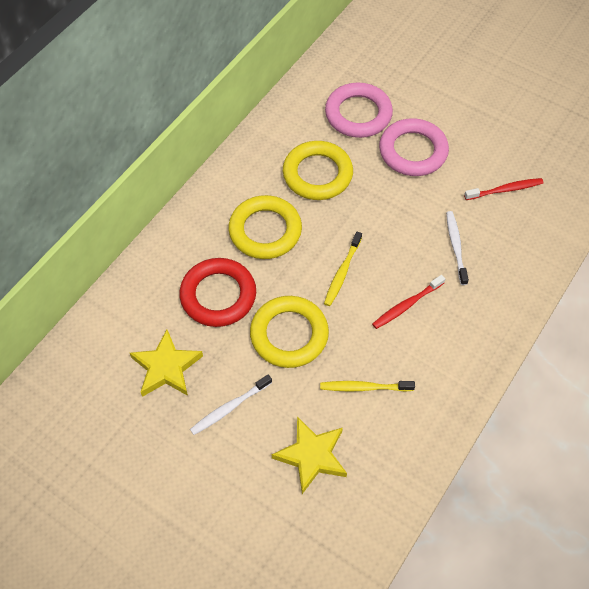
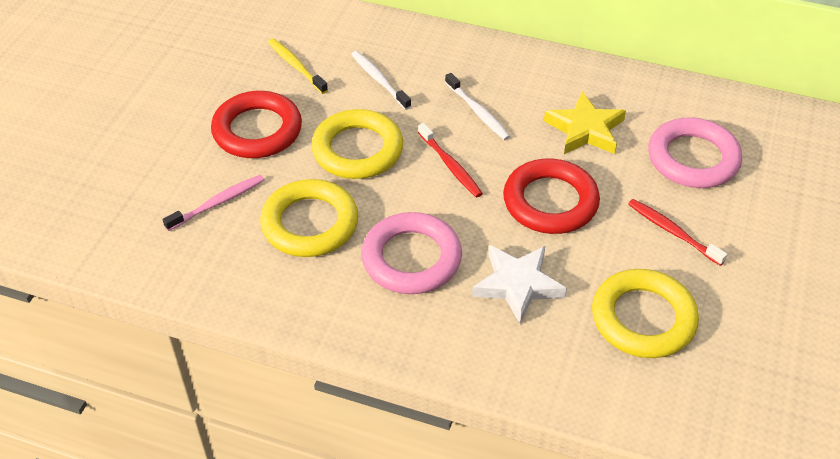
pink toothbrush: none = 0 -> [163,175,264,231] = 1
red ring: [179,258,256,327] = 1 -> [211,91,302,158] [503,159,600,234] = 2
white star: none = 0 -> [472,245,567,324] = 1
yellow star: [130,329,203,397] [272,417,347,494] = 2 -> [544,92,626,154] = 1
yellow toothbrush: [320,381,415,392] [324,232,362,306] = 2 -> [268,38,328,94] = 1

